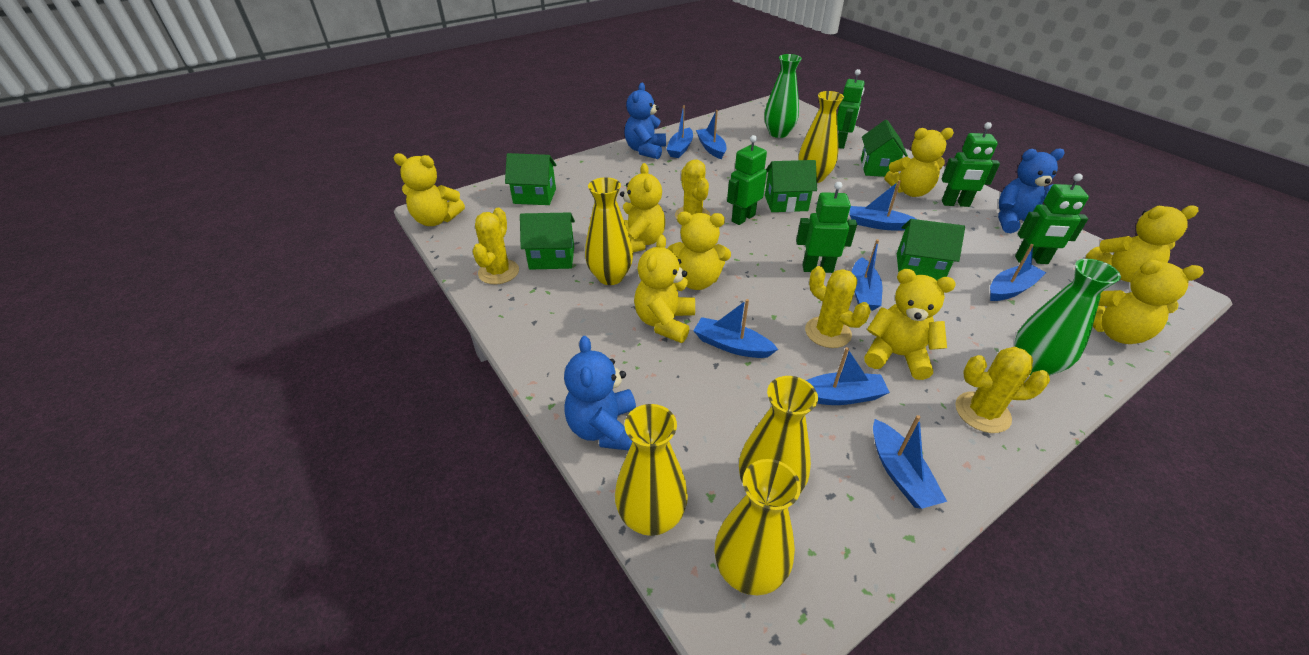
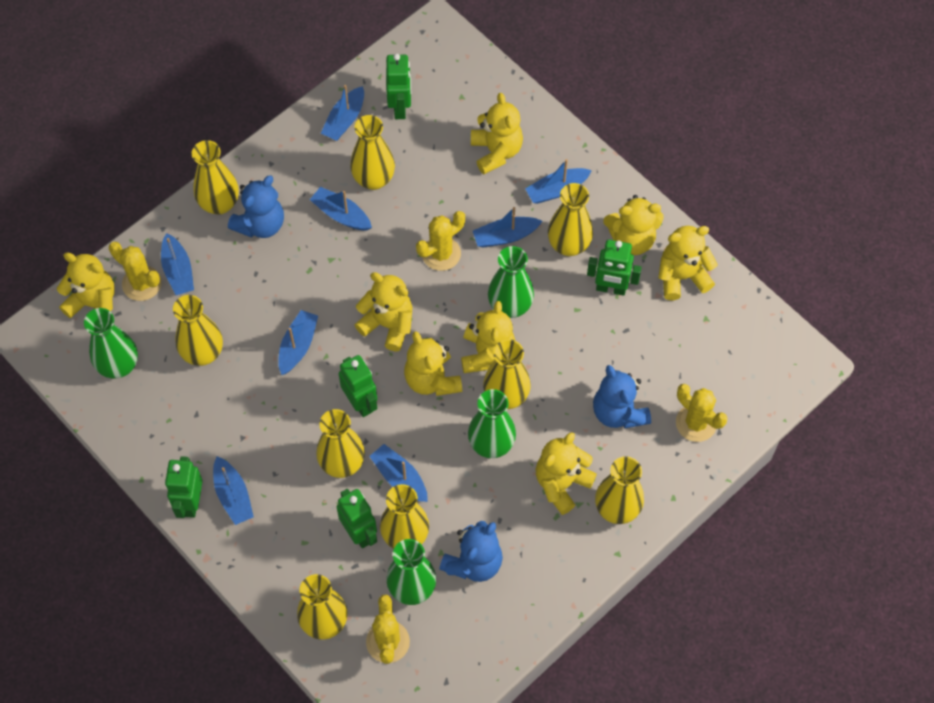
green house: [505,153,556,205] [520,212,575,270] [765,160,817,212] [861,120,908,177] [897,219,965,280] = 5 -> none = 0
green vase: [764,54,802,138] [1015,259,1121,376] = 2 -> [84,308,138,379] [387,539,436,605] [468,389,516,458] [488,246,534,318] = 4
yellow vase: [585,177,633,285] [615,404,688,536] [715,459,801,595] [739,376,818,493] [798,91,844,183] = 5 -> [173,295,223,366] [192,140,239,215] [297,574,348,640] [316,409,365,478] [350,115,395,190] [380,484,429,549] [483,339,531,409] [548,183,593,256] [595,456,644,524] = 9

